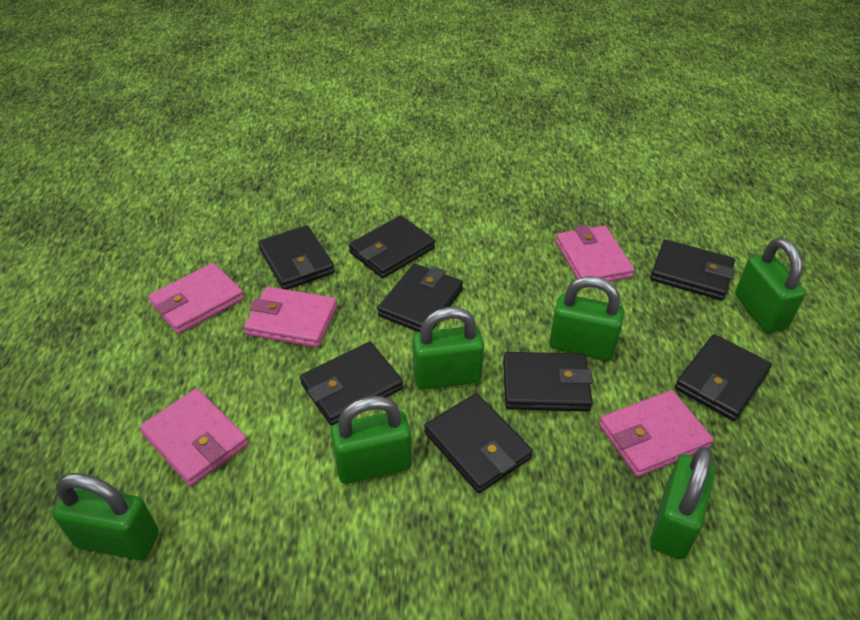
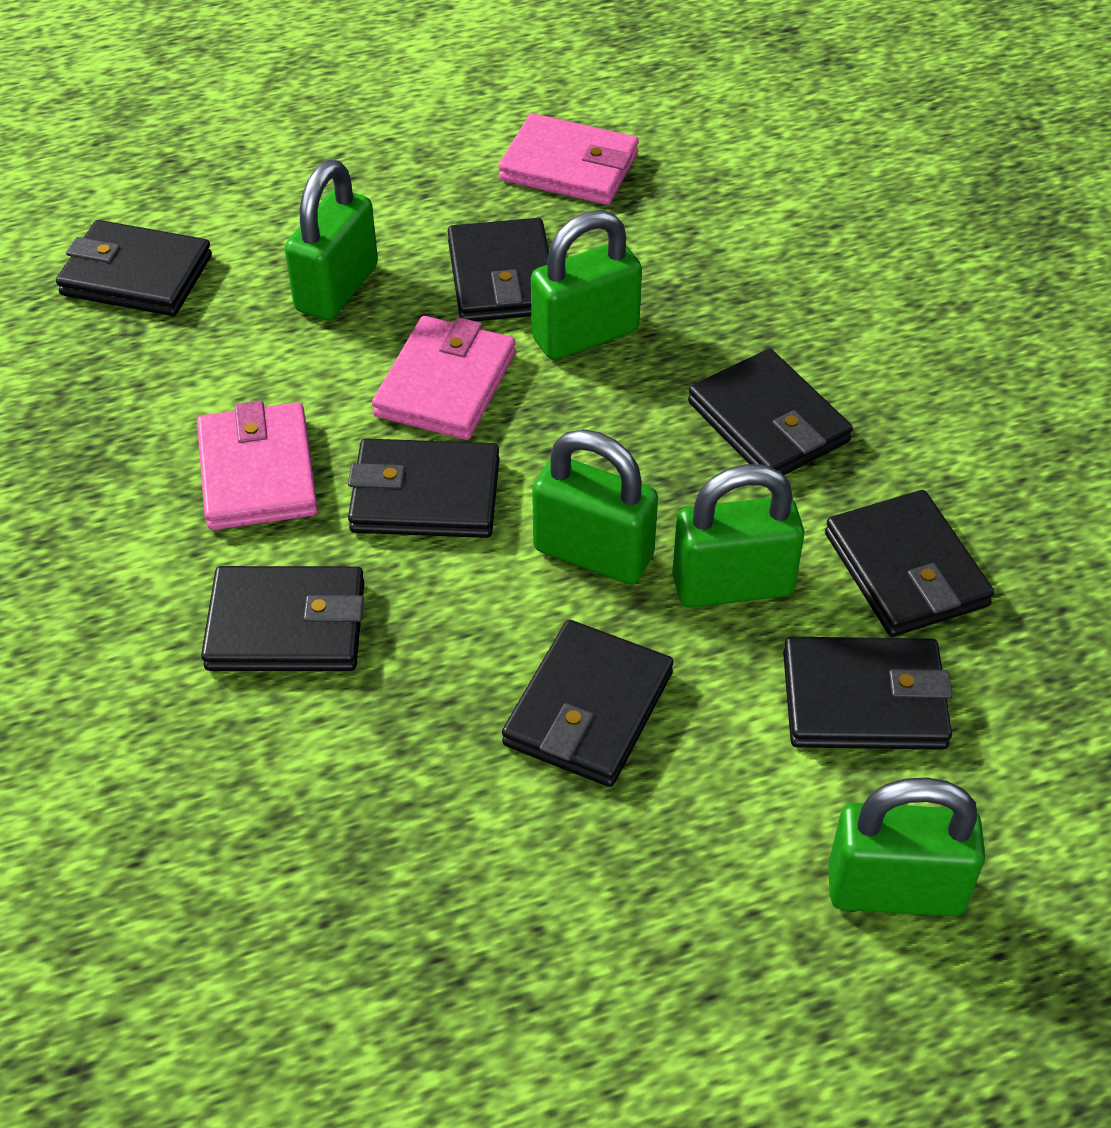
green padlock: [52,473,159,560] [331,396,412,484] [412,307,484,389] [549,276,624,360] [650,446,715,559] [735,238,806,333] = 6 -> [285,160,378,321] [531,210,642,360] [532,429,658,584] [672,464,804,608] [828,777,985,916] = 5
pink wallet: [140,389,248,486] [148,263,244,334] [244,287,337,348] [556,225,635,282] [599,390,713,477] = 5 -> [197,401,318,530] [372,316,515,440] [498,113,639,205] = 3

